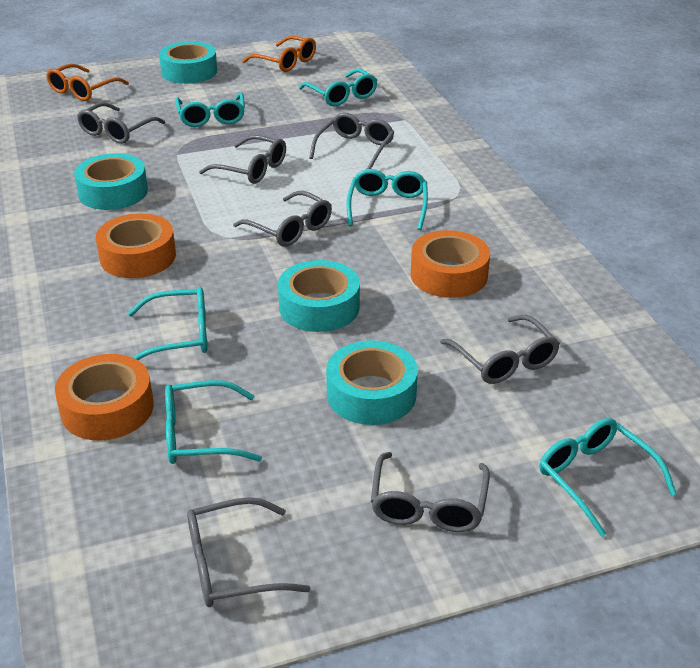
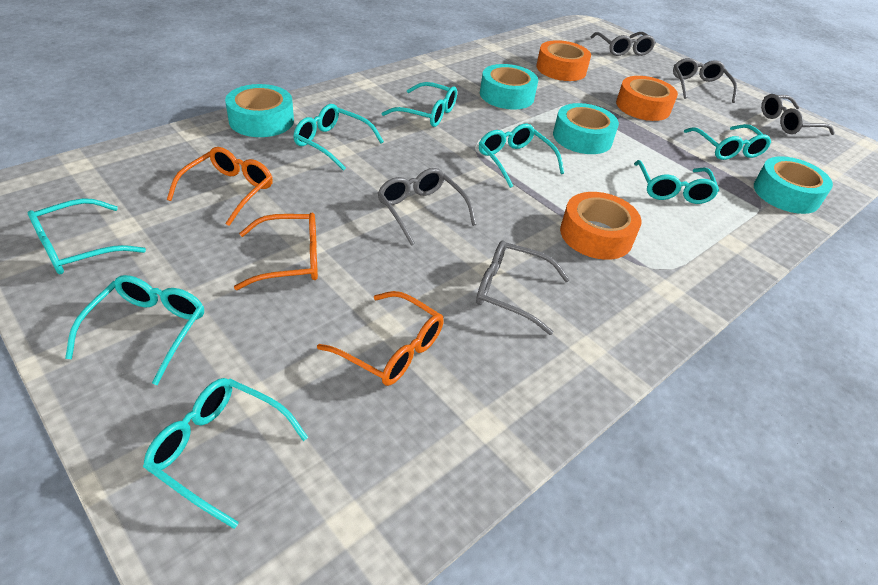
grey glasses: [77,102,165,144] [187,497,311,607] [199,135,286,184] [233,191,332,247] [309,113,395,169] [371,452,490,532] [440,315,560,384] = 7 -> [378,168,476,246] [476,240,570,335] [591,32,656,56] [673,58,737,103] [761,94,835,135] = 5
orange glasses: [46,64,129,101] [242,36,316,72] = 2 -> [167,147,273,226] [234,213,318,290] [317,291,444,386] = 3
turquoise glasses: [128,287,207,360] [165,380,262,464] [175,93,245,127] [299,69,377,106] [347,169,428,230] [539,418,677,537] = 6 -> [28,198,146,274] [65,275,204,385] [143,378,308,529] [293,104,384,171] [382,82,457,127] [479,124,564,188] [634,160,719,204] [684,124,771,160] = 8

